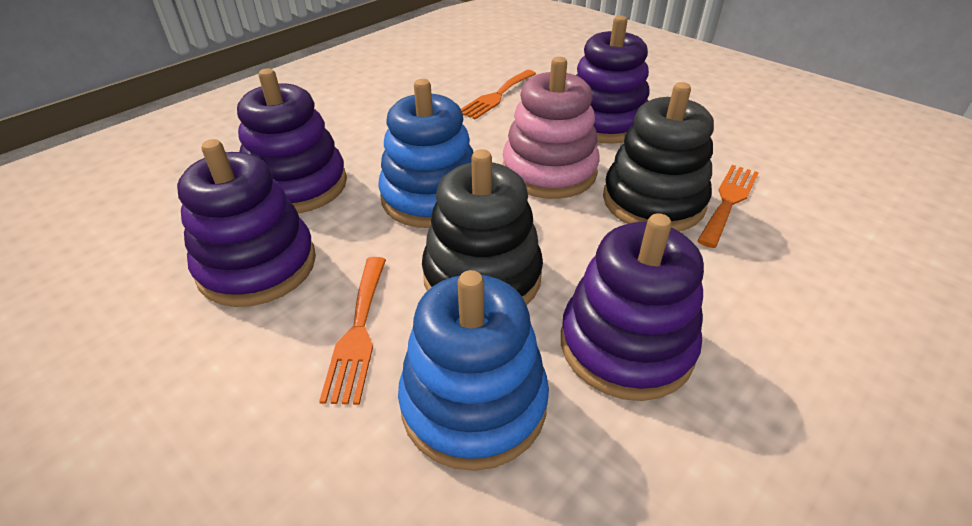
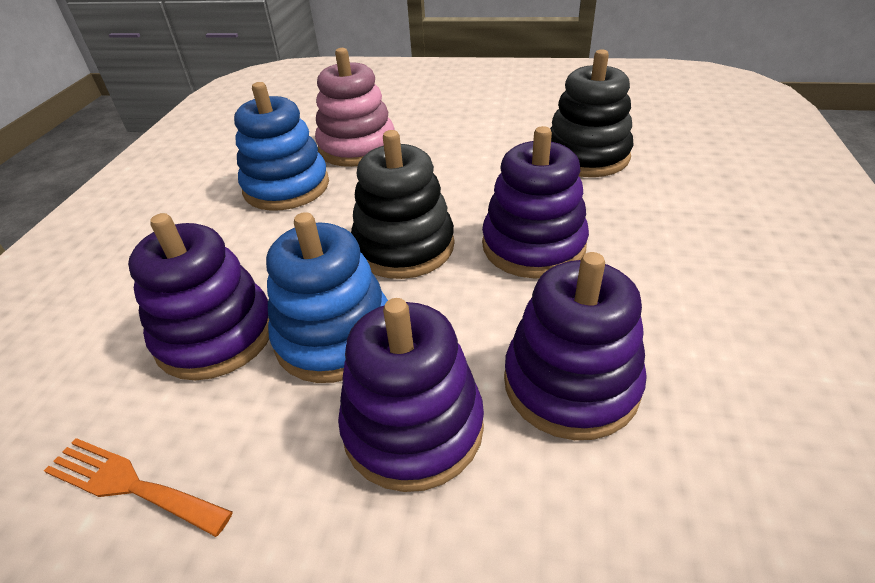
orange fork: [319,257,386,405] [461,70,536,120] [697,165,759,248] = 3 -> [44,438,233,537] = 1

